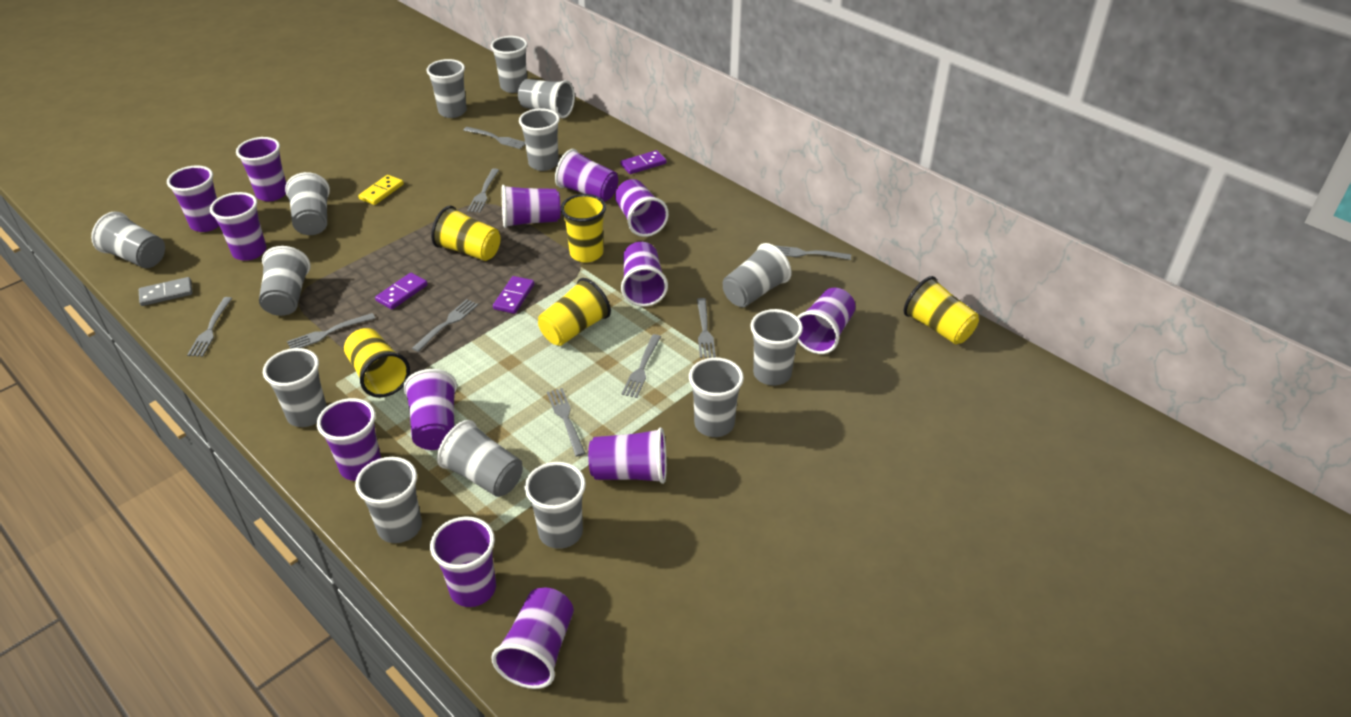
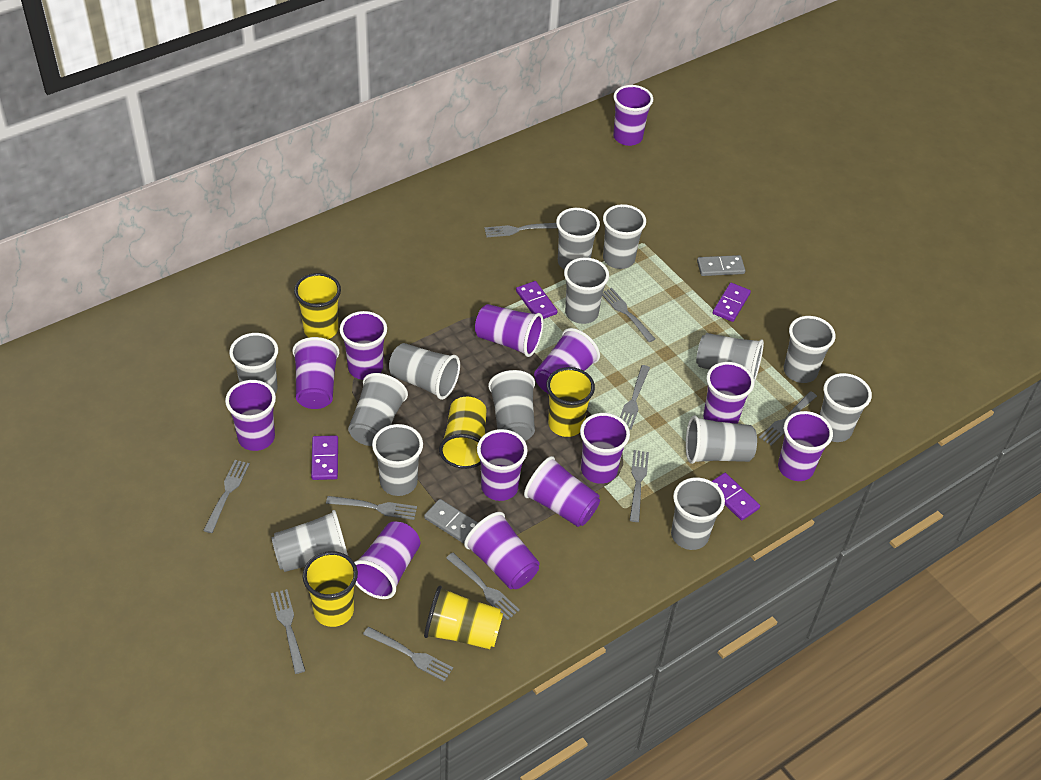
grey domino: [139,277,193,306] = 1 -> [424,499,478,544] [697,255,745,276] = 2
grey fork: [187,297,232,357] [287,313,375,349] [412,299,478,352] [463,127,525,149] [467,168,499,213] [547,388,586,457] [622,334,661,398] [697,298,716,358] [774,245,851,260] = 9 -> [203,460,250,533] [271,589,305,674] [326,496,417,520] [363,627,453,682] [446,552,520,620] [484,223,557,238] [602,288,655,342] [620,365,650,430] [630,450,649,522] [759,391,817,446] = 10
purple domino: [375,273,428,310] [493,276,535,314] [621,150,667,174] = 3 -> [311,435,338,480] [516,281,558,319] [712,473,760,520] [713,283,751,322] = 4
yellow domino: [358,175,404,205] = 1 -> none = 0

